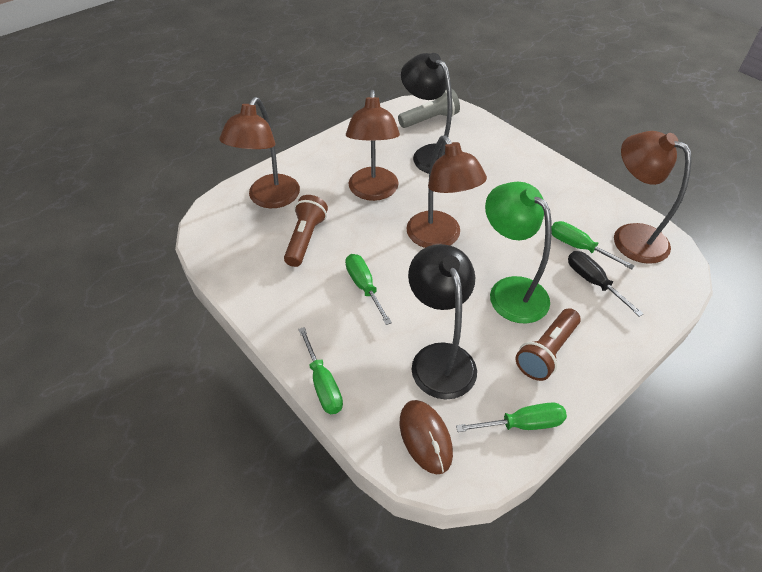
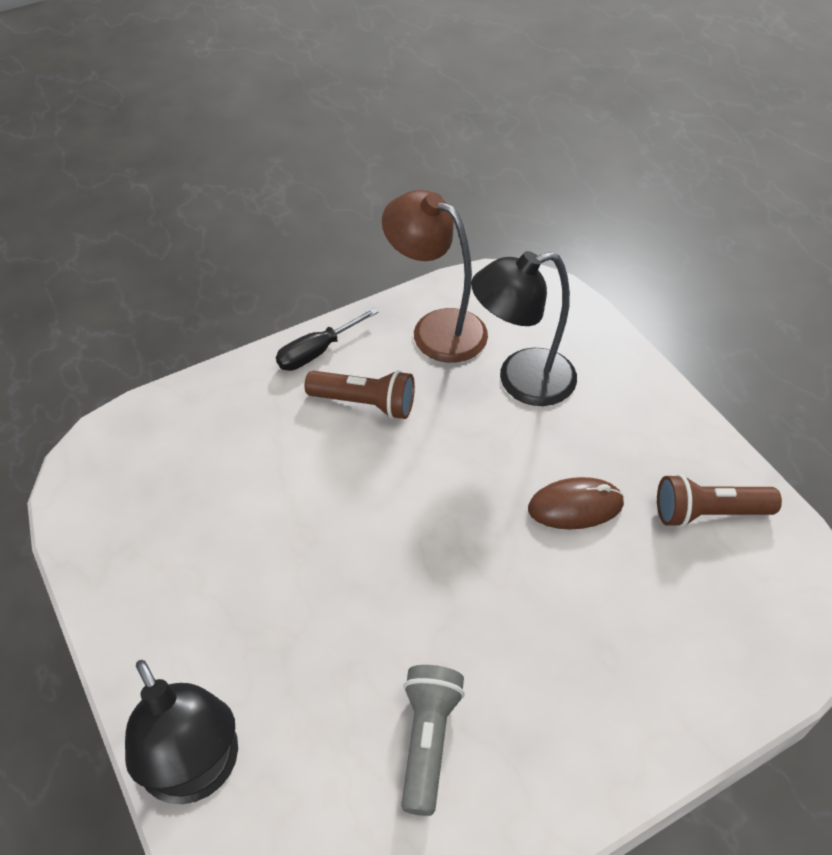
brown lamp: [219,97,300,208] [346,90,400,201] [406,135,487,248] [614,131,692,264] = 4 -> [382,190,488,363] = 1
green lamp: [485,182,552,324] = 1 -> none = 0
green screwdriver: [298,327,343,414] [345,254,392,325] [456,402,567,432] [552,221,635,269] = 4 -> none = 0

